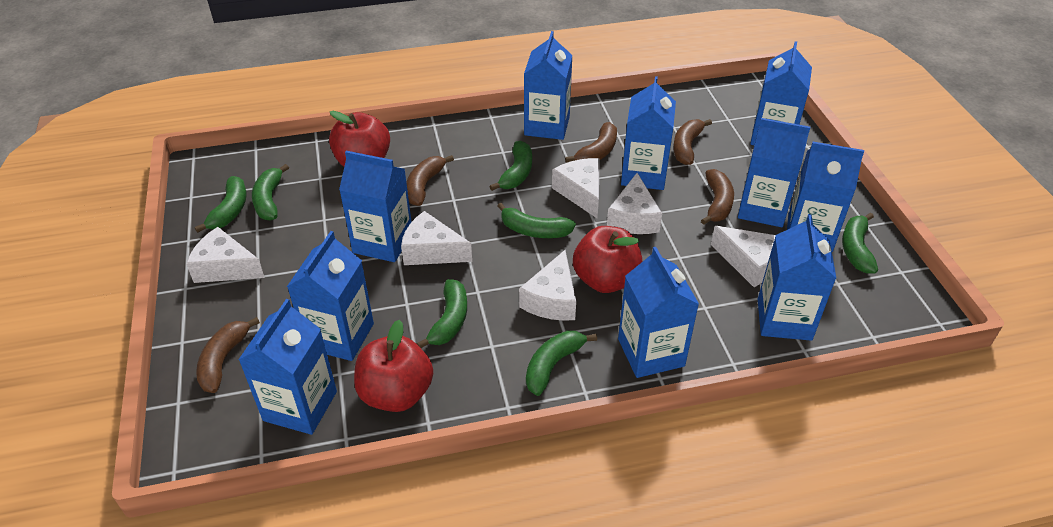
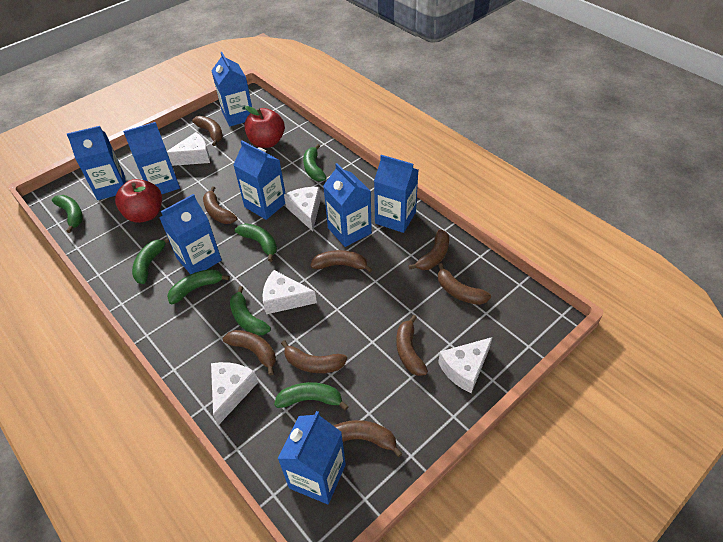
blue carton: [238,299,337,435] [287,231,374,361] [339,151,412,262] [524,31,573,140] [618,247,699,378] [621,76,676,190] [738,118,810,227] [750,41,812,145] [758,214,836,341] [787,142,864,252] = 10 -> [66,126,126,200] [123,122,180,194] [159,194,222,274] [211,52,252,127] [233,141,286,220] [277,411,346,504] [323,163,372,247] [374,155,418,233] = 8
brown banana: [196,317,260,393] [406,155,454,206] [565,122,617,163] [673,119,712,165] [701,169,734,225] = 5 -> [192,116,223,146] [203,186,237,224] [223,330,276,376] [281,340,347,373] [310,250,373,272] [334,420,403,457] [396,315,428,376] [409,229,449,270] [438,263,491,305] = 9
red apple: [329,111,390,167] [354,320,433,412] [573,226,642,293] = 3 -> [115,179,162,223] [244,106,285,148] = 2
white cheese: [186,227,265,283] [401,211,472,265] [519,250,576,321] [552,158,600,218] [607,173,662,234] [711,226,775,287] = 6 -> [167,132,210,166] [211,362,258,425] [263,270,317,314] [284,187,321,231] [438,337,493,393] = 5

